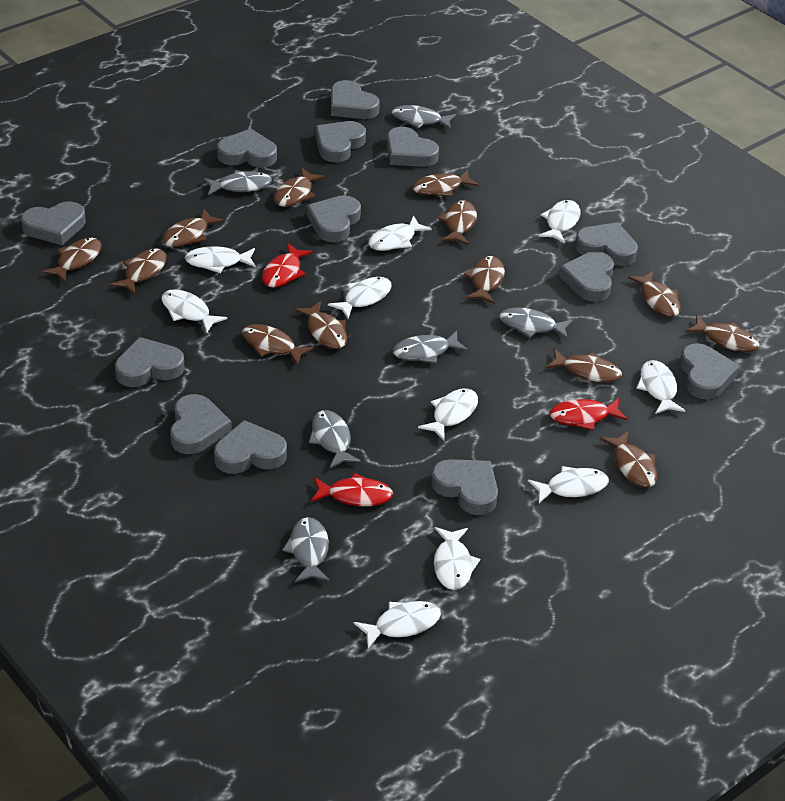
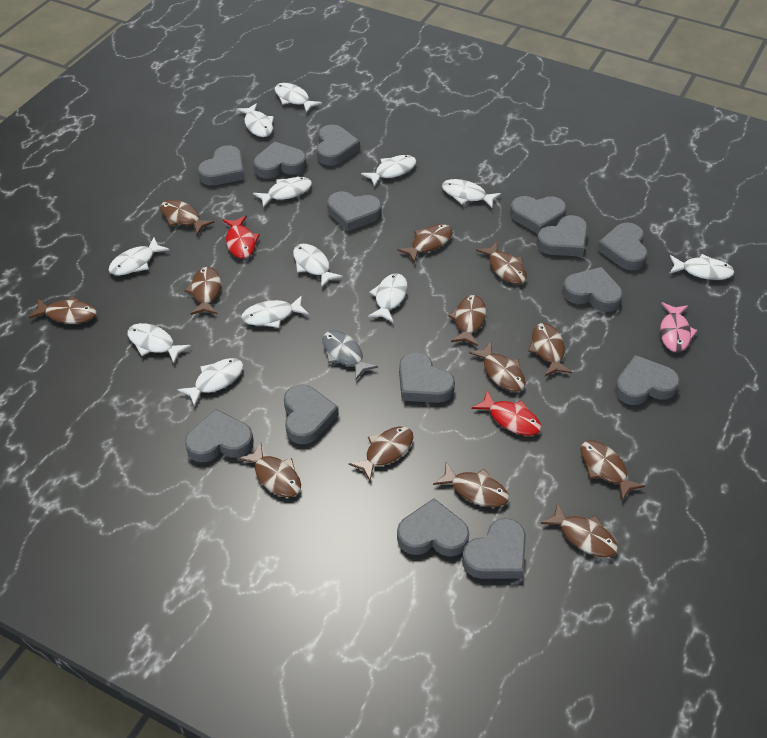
grey fish: [204,170,272,195] [282,517,330,582] [309,410,361,468] [392,105,456,129] [393,331,468,363] [499,308,573,340] = 6 -> [322,330,378,380] = 1
grey heart: [21,201,86,245] [115,337,185,387] [170,394,232,454] [214,420,287,474] [217,128,277,168] [307,195,361,242] [315,121,366,162] [331,80,380,119] [386,127,439,167] [431,459,498,515] [559,251,614,302] [575,222,638,266] [680,343,740,400] = 13 -> [185,409,254,462] [198,145,244,185] [254,141,307,179] [284,385,339,444] [317,124,360,166] [327,192,382,231] [397,498,469,557] [399,352,455,403] [462,518,526,579] [510,196,567,234] [536,215,588,257] [562,267,623,312] [597,223,648,270] [615,355,680,405] = 14
pink fish: none = 0 -> [660,302,698,352] = 1
red fish: [262,243,313,287] [311,473,393,506] [550,398,628,430] = 3 -> [222,216,260,258] [471,391,542,436] = 2
white fish: [161,289,227,333] [185,246,256,273] [328,277,392,319] [354,601,441,649] [369,215,432,251] [418,388,478,441] [434,527,480,590] [528,466,609,503] [539,200,580,243] [636,360,685,414] = 10 -> [109,238,169,275] [127,323,191,363] [177,358,243,407] [237,103,274,137] [241,295,309,328] [253,177,312,208] [275,83,322,113] [293,244,343,288] [361,155,416,187] [368,273,408,323] [442,179,501,208] [669,254,734,280] = 12

